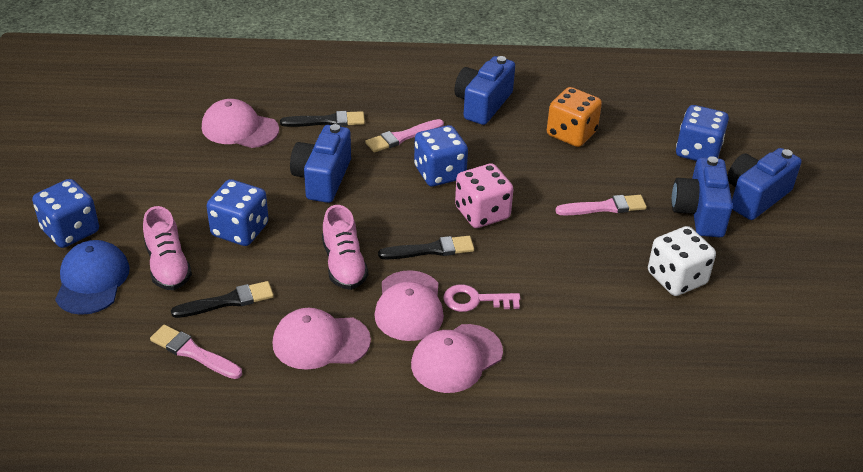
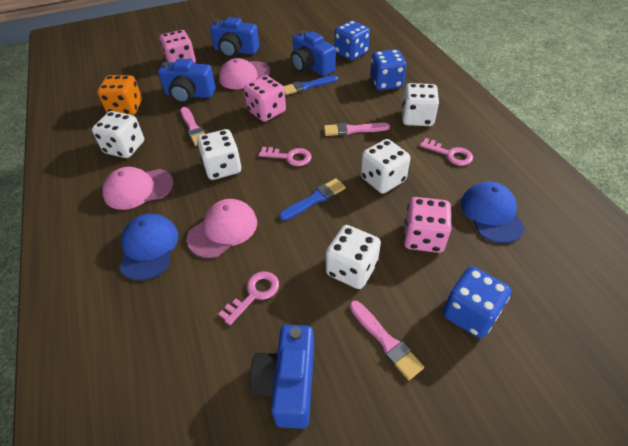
black brush: [171,281,274,318] [280,111,365,127] [378,236,474,259] = 3 -> none = 0
blue brush: none = 0 -> [279,178,346,221] [283,75,338,95] = 2
blue cap: [55,240,130,315] = 1 -> [119,214,178,280] [461,181,525,243] = 2
blue dice: [32,179,99,248] [206,179,269,246] [414,125,468,186] [676,105,729,161] = 4 -> [334,21,370,60] [370,49,406,90] [443,266,511,338] = 3
pink cap: [202,99,279,148] [273,308,371,370] [374,270,444,341] [411,324,503,393] = 4 -> [102,167,173,210] [187,199,257,258] [219,58,270,89] = 3
pink dice: [455,163,514,228] = 1 -> [159,30,196,64] [244,76,286,122] [403,197,452,253] = 3
pink key: [443,284,520,312] = 1 -> [218,271,279,325] [259,147,311,166] [420,138,473,166] = 3
pink shoe: [143,206,192,290] [322,205,368,290] = 2 -> none = 0
white dice: [648,226,716,296] = 1 -> [92,111,144,158] [197,129,241,180] [326,225,381,289] [361,139,411,194] [402,83,439,126] = 5

